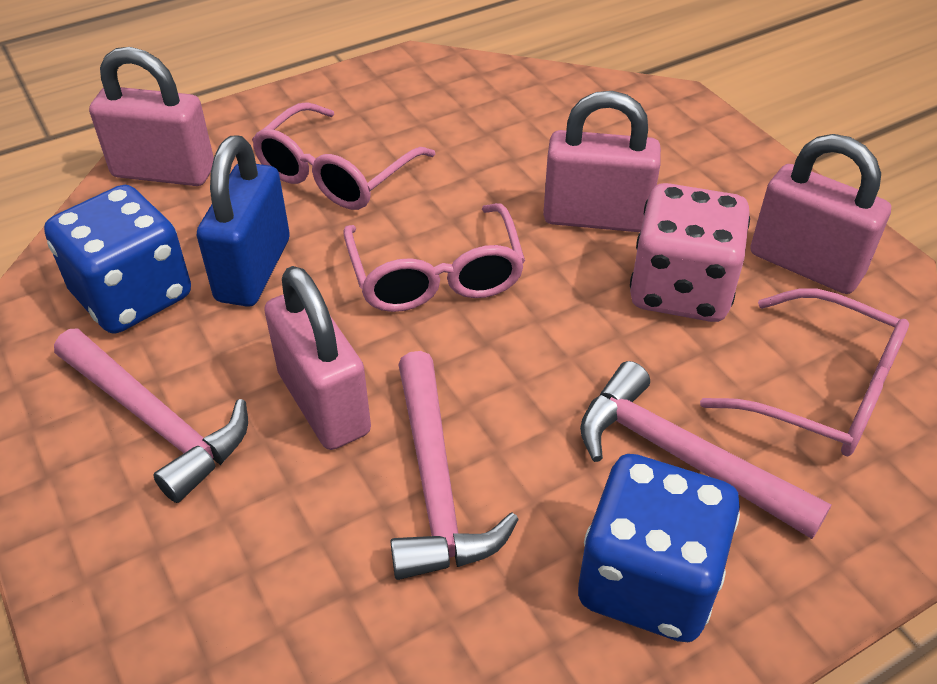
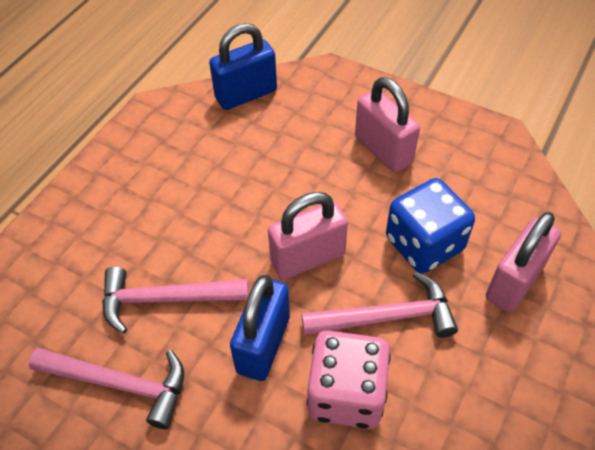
blue dice: [44,185,191,333] [578,454,740,642] = 2 -> [386,178,475,274] = 1
blue padlock: [197,135,290,307] = 1 -> [209,23,277,110] [230,275,290,381] = 2
pink glasses: [252,102,436,210] [343,203,525,312] [700,288,909,456] = 3 -> none = 0
pink padlock: [89,47,214,186] [264,266,371,450] [543,91,661,232] [750,134,891,294] = 4 -> [268,192,348,280] [355,77,420,173] [486,212,561,312] = 3

